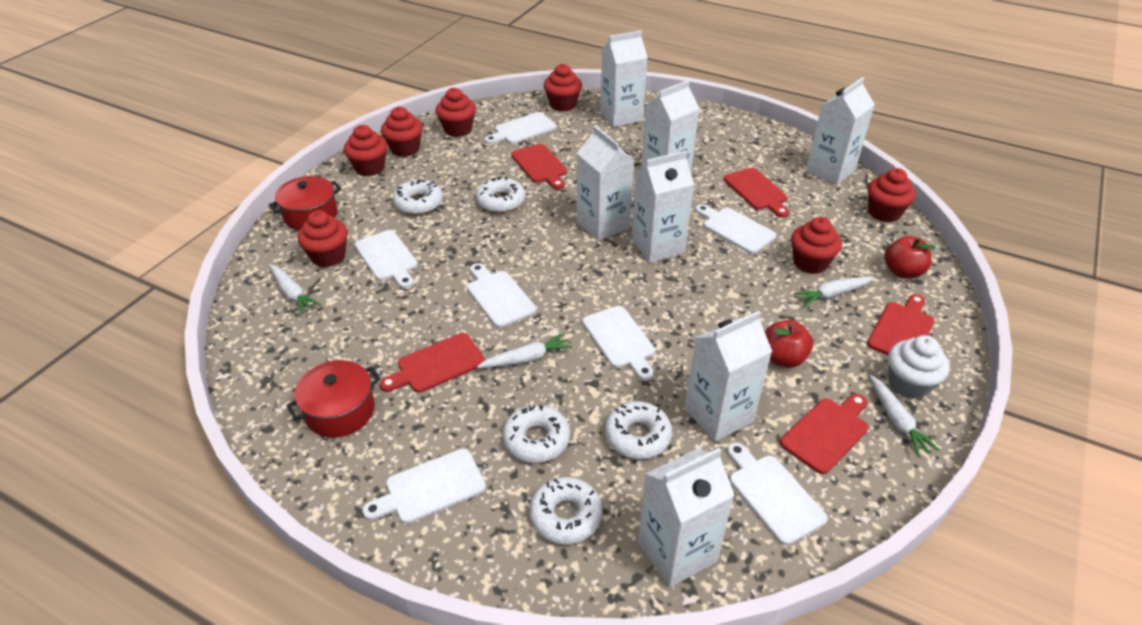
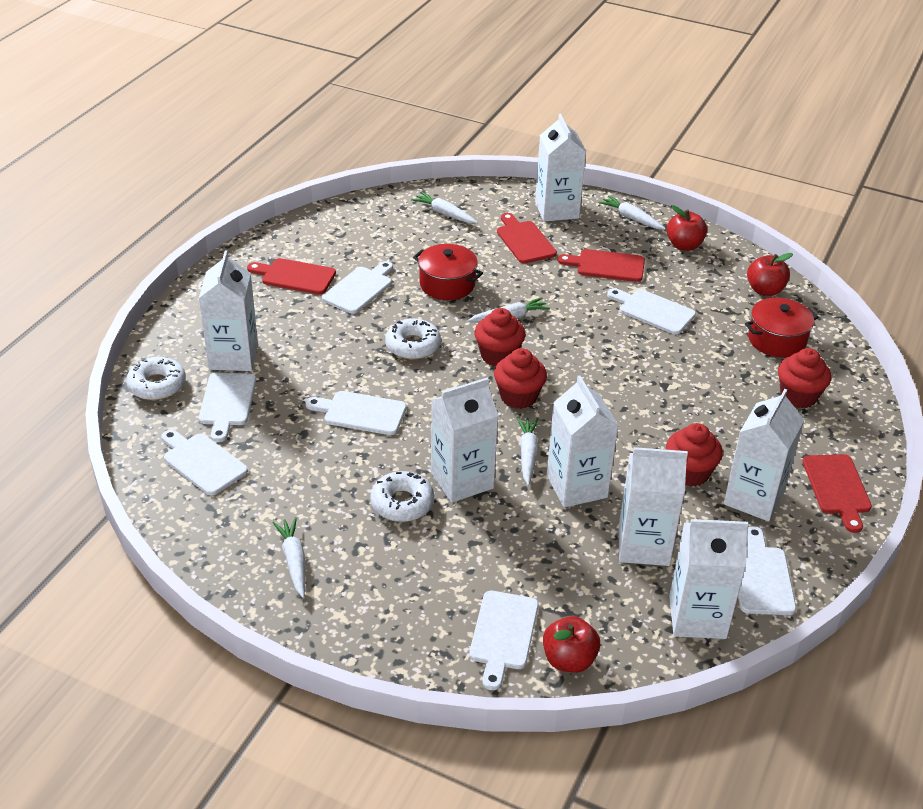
red apple: [765,320,813,368] [885,236,936,278] = 2 -> [543,616,600,673] [667,205,707,251] [747,253,793,296] = 3
red cupcake: [297,210,348,267] [344,125,387,177] [381,107,423,157] [436,88,476,137] [544,64,582,112] [791,217,842,274] [868,168,916,222] = 7 -> [474,308,526,366] [494,348,547,409] [666,423,723,487] [778,348,831,408] = 4
red cutting board: [380,333,485,393] [511,144,567,190] [724,168,789,218] [780,394,869,474] [867,294,935,355] = 5 -> [247,258,336,295] [497,213,557,264] [558,249,645,282] [803,454,872,533] = 4
white carrot: [269,264,321,315] [477,333,572,368] [793,277,874,307] [869,375,940,457] = 4 -> [272,517,305,598] [411,192,478,224] [467,297,550,322] [517,417,539,486] [598,195,666,230] = 5
white cupcake: [888,335,950,399] = 1 -> none = 0
white donut: [393,179,443,215] [476,177,525,213] [503,405,570,463] [529,477,603,544] [605,401,672,459] = 5 -> [126,357,186,400] [370,471,434,522] [385,319,441,360] = 3

